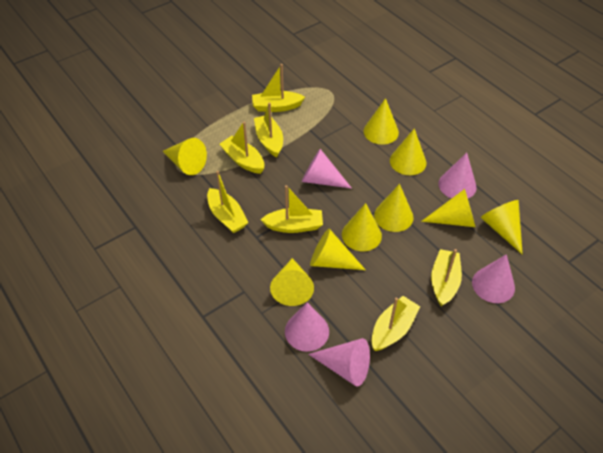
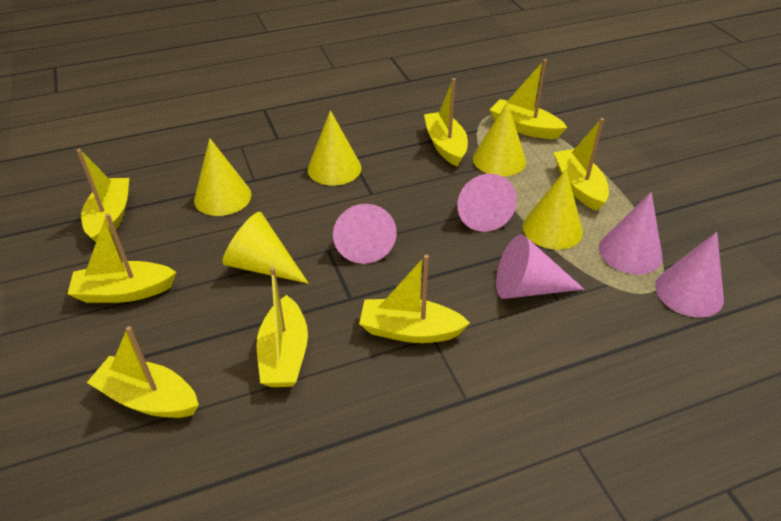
yellow boat: [207,171,249,233] [219,122,264,174] [252,64,305,112] [254,102,283,157] [261,185,323,233] [371,296,420,351] [431,249,462,306] = 7 -> [67,213,176,303] [77,149,129,242] [87,326,199,418] [257,267,308,387] [359,255,470,343] [424,78,468,167] [490,59,568,139] [554,118,609,211] = 8
yellow cone: [163,138,207,175] [270,258,314,306] [310,229,366,270] [342,203,382,251] [364,98,399,145] [374,184,414,232] [390,128,426,175] [421,189,475,227] [481,200,523,255] = 9 -> [194,138,252,216] [222,212,309,284] [307,110,362,186] [473,102,526,176] [523,169,583,250] = 5

